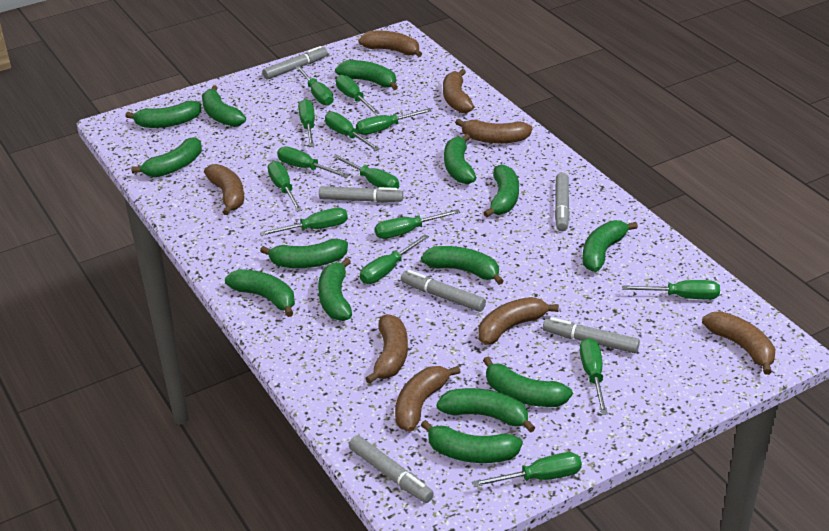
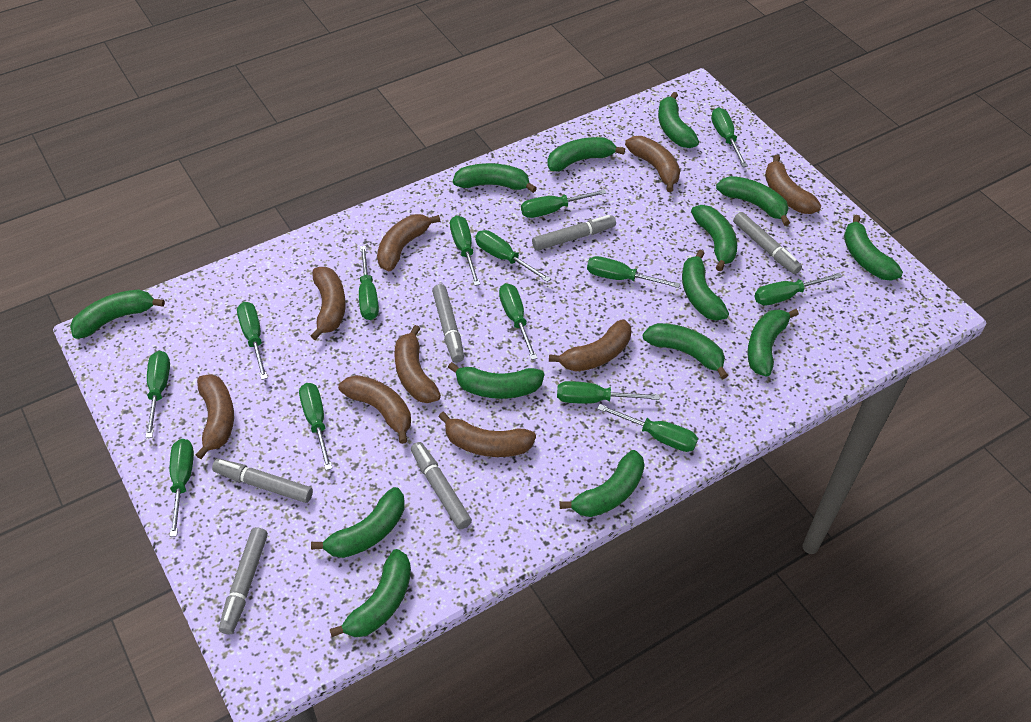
brown banana: [204,164,244,215] [358,31,422,57] [365,314,408,384] [395,366,461,432] [443,69,474,113] [455,119,532,144] [478,297,559,345] [702,311,775,375] = 8 -> [196,374,234,459] [311,267,346,340] [338,375,411,444] [377,214,440,271] [394,325,441,403] [438,412,536,457] [549,319,631,372] [625,136,680,192] [765,155,821,214] = 9

